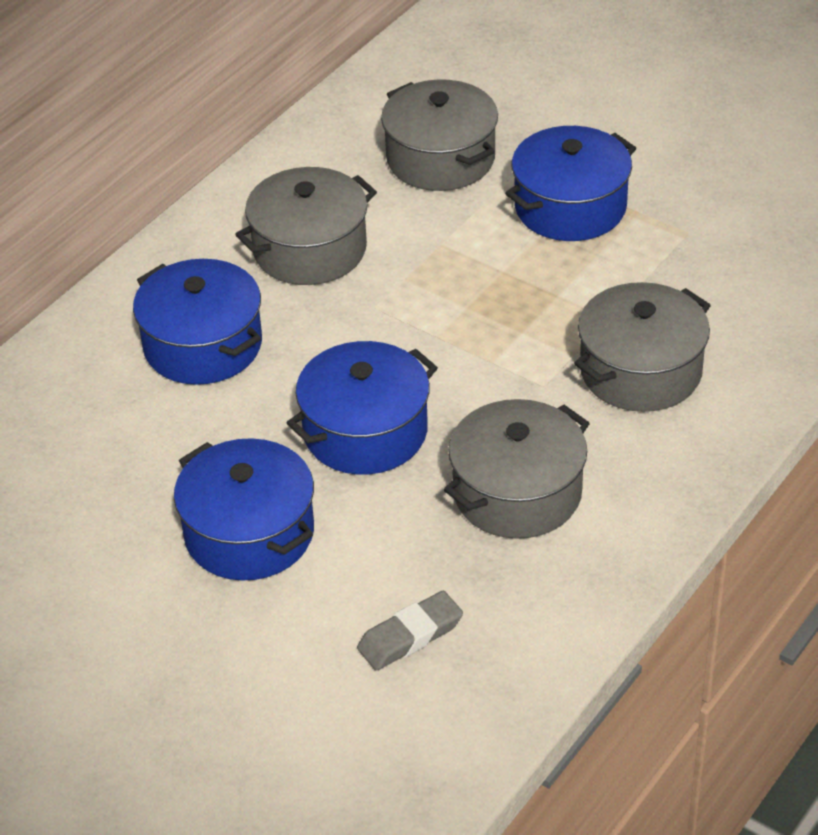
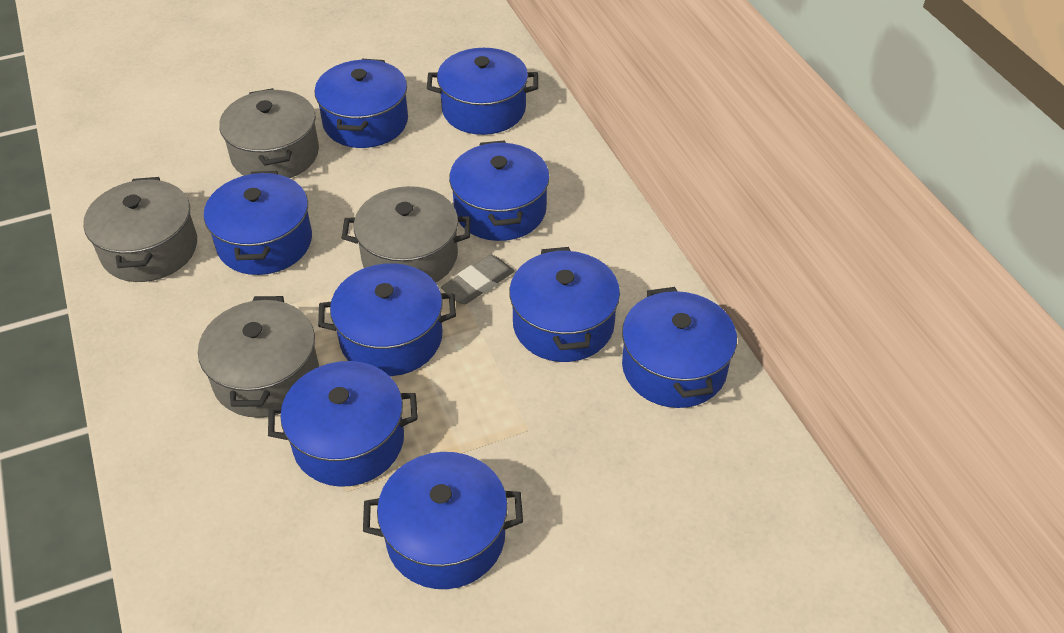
blue pot: [133,259,262,385] [174,438,314,581] [287,341,438,475] [505,126,636,241] = 4 -> [204,171,312,275] [268,361,418,487] [314,59,408,148] [318,263,456,376] [363,452,523,589] [427,48,538,135] [449,140,550,241] [509,247,620,362] [622,287,737,408] = 9

